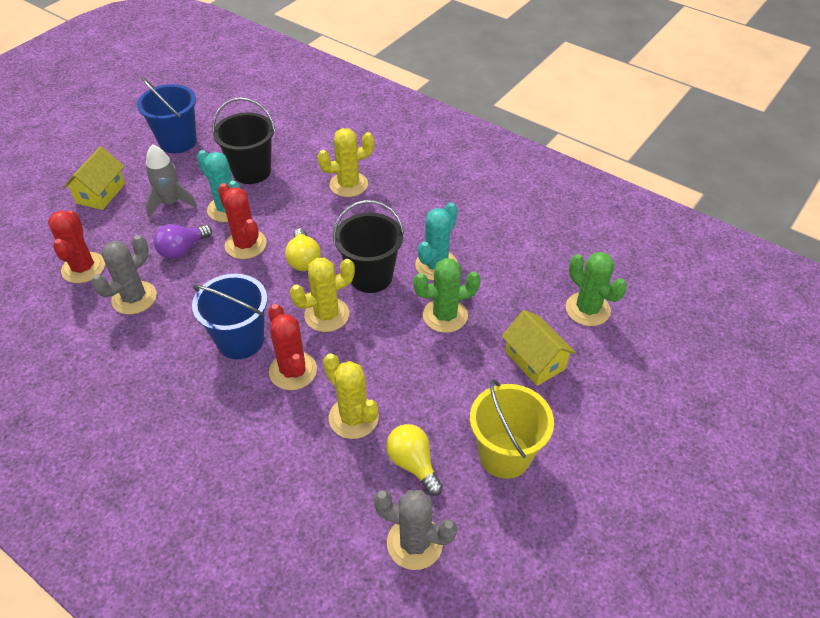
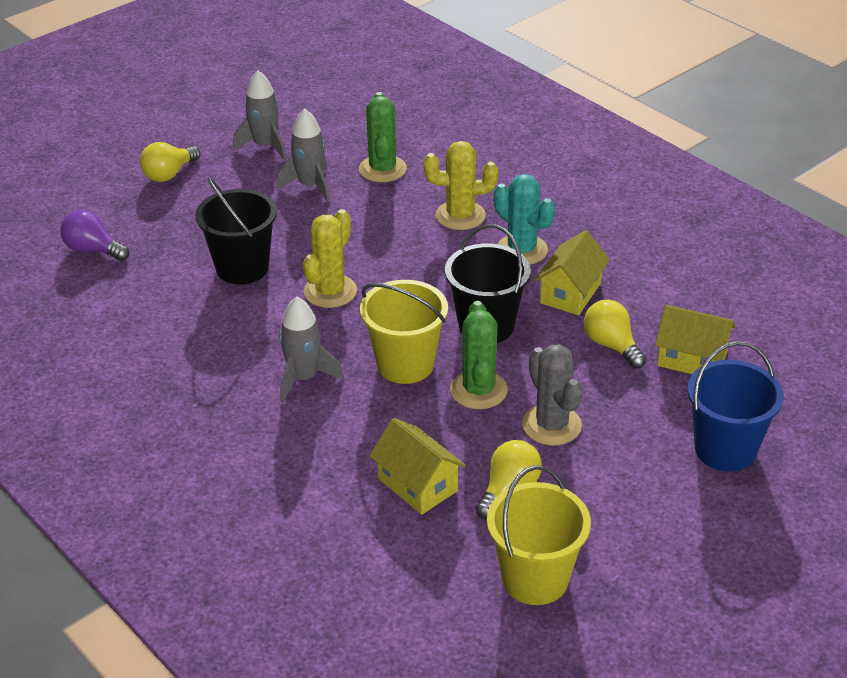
blue bucket: [137,78,197,153] [192,274,267,359] = 2 -> [687,341,784,472] = 1
grey cactus: [92,235,157,314] [374,490,457,570] = 2 -> [522,344,583,446] = 1
grey rocket: [146,144,197,218] = 1 -> [233,70,286,160] [277,109,330,202] [279,297,344,403] = 3
red cactus: [48,210,105,283] [218,183,267,259] [268,304,317,390] = 3 -> none = 0
turquoise cactus: [197,150,241,222] [415,202,458,281] = 2 -> [494,174,555,265] = 1
yellow bucket: [470,379,554,479] = 1 -> [360,280,448,384] [487,465,591,605] = 2
yellow cactus: [290,258,355,332] [317,128,374,197] [323,353,379,439] = 3 -> [303,209,357,308] [424,141,498,230] = 2
yellow house: [63,146,125,210] [502,310,576,386] = 2 -> [370,418,466,515] [534,230,610,315] [655,305,736,374] = 3
yellow light bulb: [285,228,321,271] [386,424,443,496] = 2 -> [140,142,200,182] [476,440,542,519] [584,300,646,368] = 3

